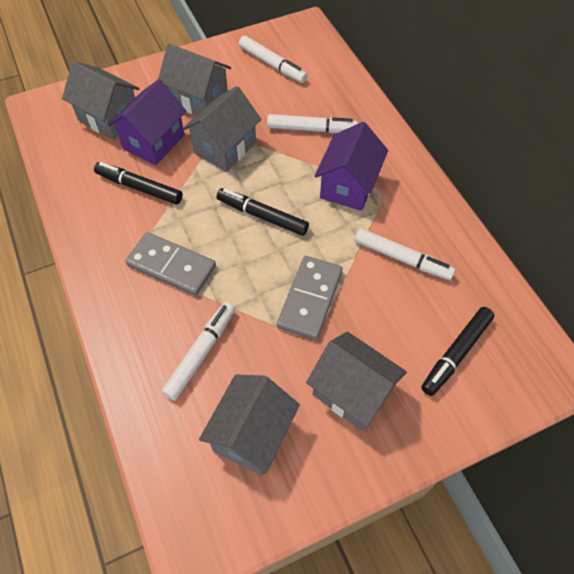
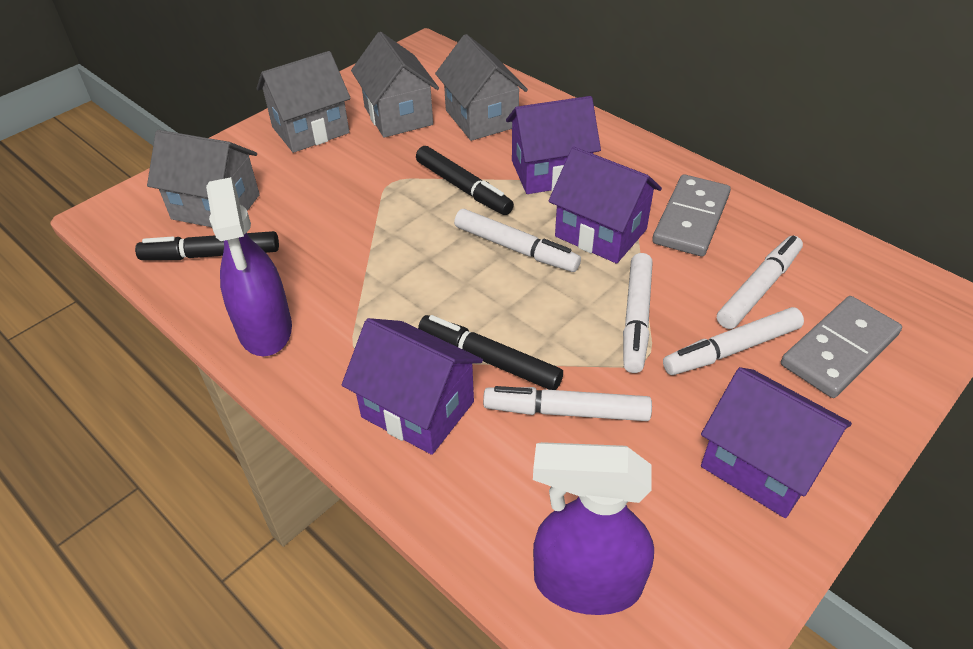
grey house: [62,61,140,140] [158,44,231,115] [183,86,262,172] [199,374,300,476] [306,331,407,431] = 5 -> [147,130,260,227] [256,51,351,153] [351,32,439,138] [435,34,528,141] = 4
purple house: [108,79,186,165] [315,122,388,211] = 2 -> [342,318,483,455] [506,96,601,194] [549,147,662,264] [701,367,852,518] = 4
purple spray bottle: none = 0 -> [206,177,292,356] [533,442,654,615] = 2
white marker: [162,302,235,400] [239,36,308,83] [267,114,358,133] [355,228,455,280] = 4 -> [454,209,581,272] [483,386,652,421] [623,253,653,373] [663,307,804,375] [717,236,803,329] = 5

